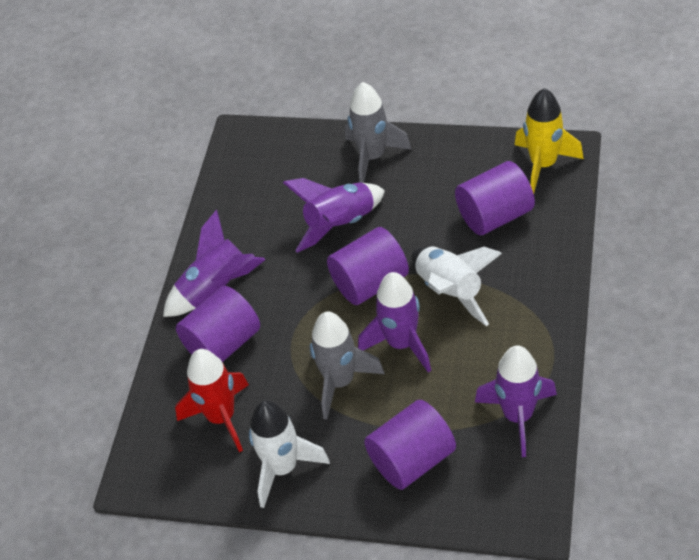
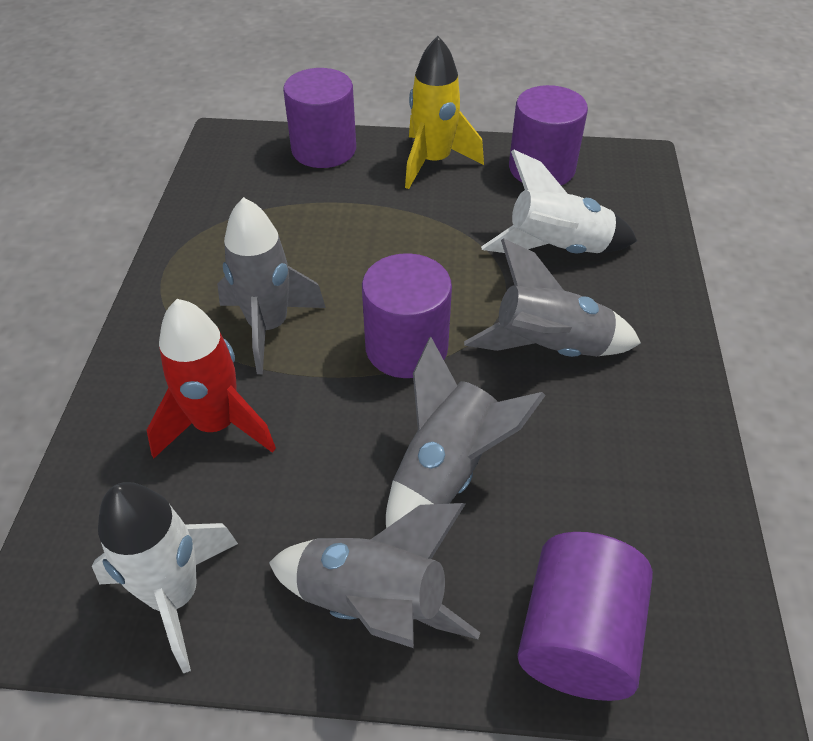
grey rocket: [309,312,385,420] [345,82,412,183] = 2 -> [217,197,326,374] [269,503,480,648] [386,337,546,528] [464,238,641,357] = 4
purple rocket: [163,210,265,317] [283,178,385,253] [358,272,431,373] [475,345,557,457] = 4 -> none = 0

